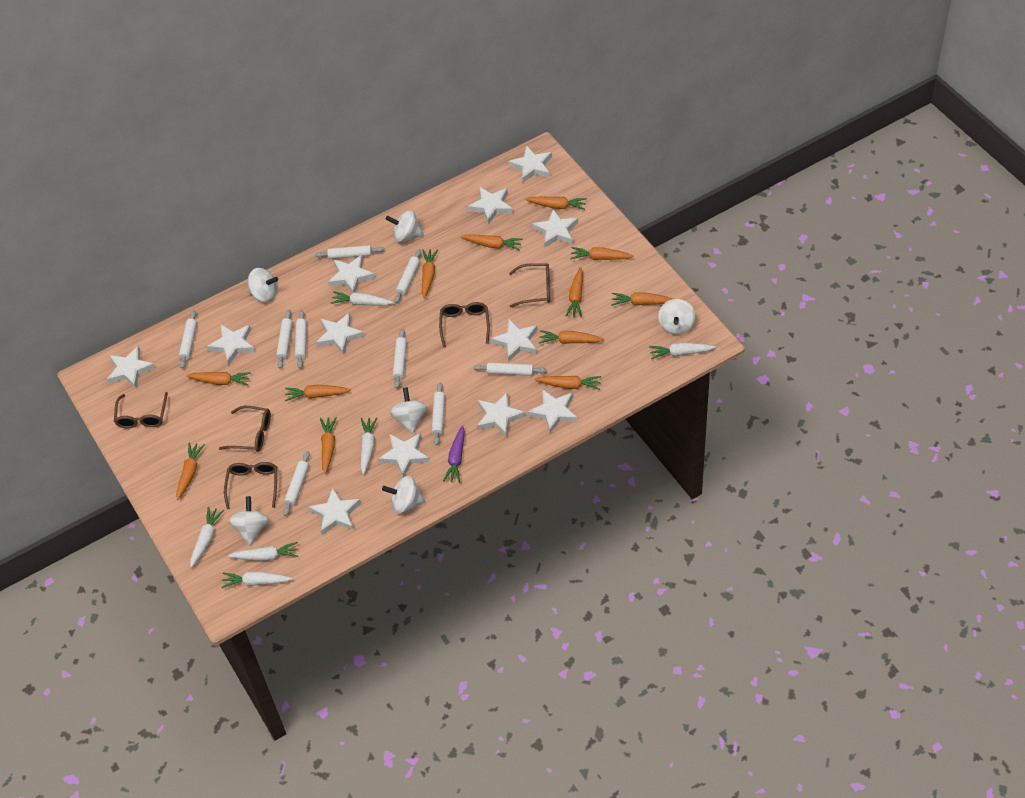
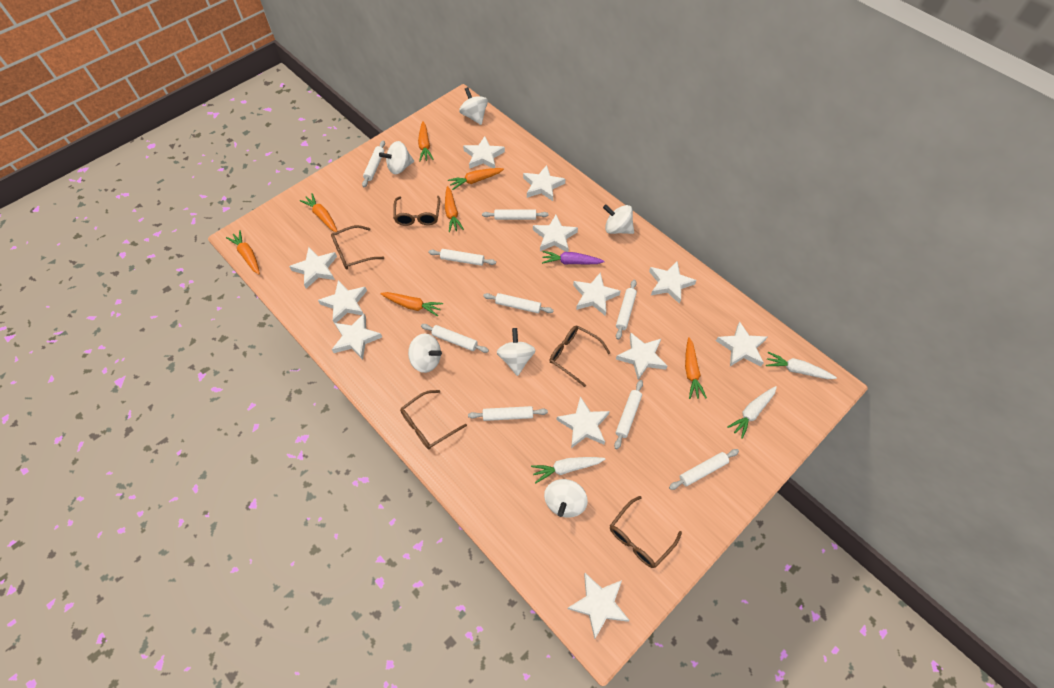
orange carrot: [176,442,205,500] [186,372,251,386] [285,385,351,401] [320,417,337,474] [422,249,438,298] [461,234,523,251] [525,197,587,210] [534,376,601,390] [539,330,604,344] [566,267,583,317] [570,247,634,260] [612,292,673,306] = 12 -> [226,230,260,274] [300,193,337,232] [380,292,443,317] [418,121,434,161] [445,186,464,232] [448,168,504,190] [685,337,707,399] = 7
white carrot: [190,507,224,568] [221,571,293,588] [228,542,298,561] [331,291,394,305] [361,418,377,474] [649,342,716,359] = 6 -> [531,457,605,483] [727,386,777,439] [766,352,837,379] = 3

